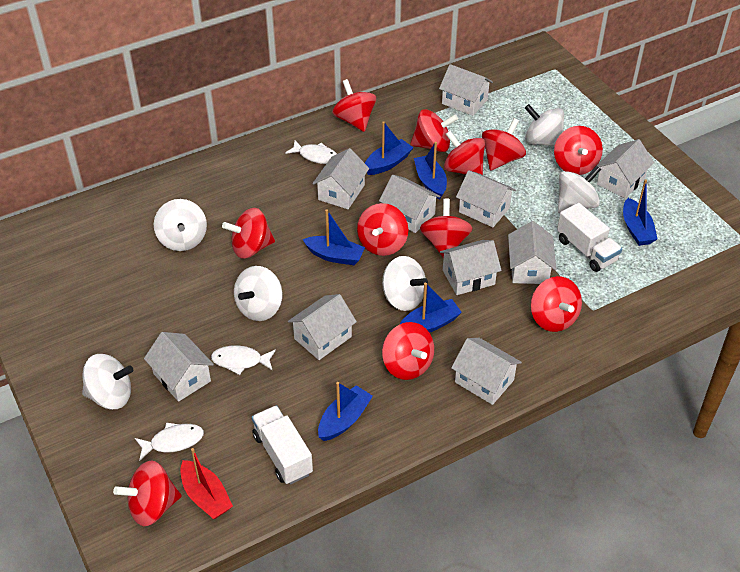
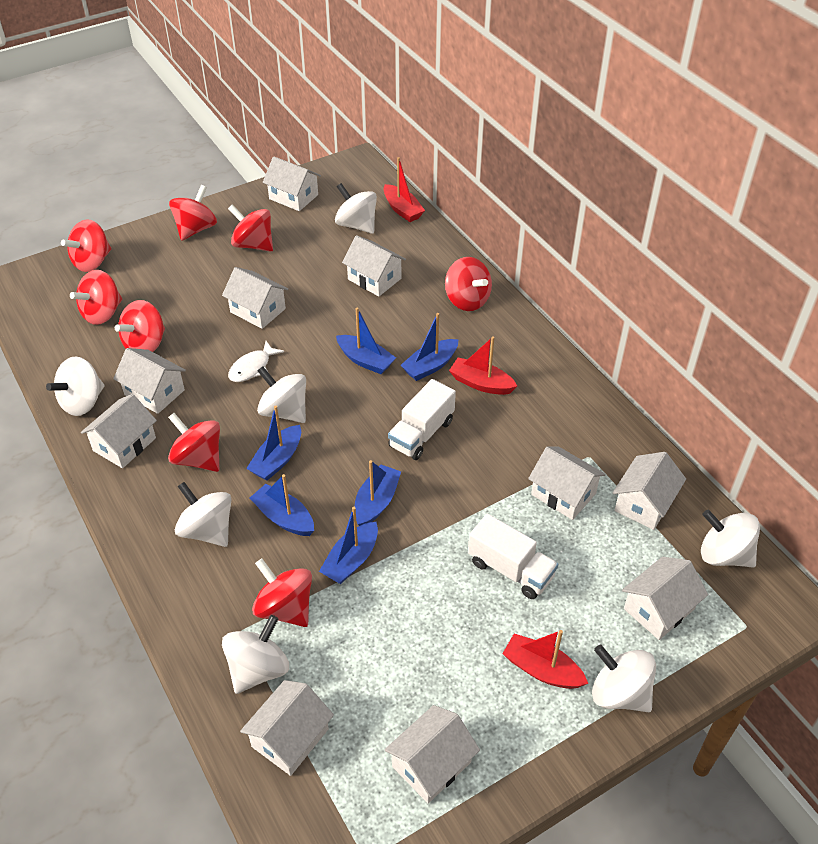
red boat: [180,448,233,519] = 1 -> [384,157,425,222] [449,337,517,395] [502,630,588,689] = 3
red spinning top: [113,460,182,526] [222,208,275,259] [332,79,376,132] [357,203,408,256] [382,322,434,380] [410,109,458,152] [420,198,473,258] [444,131,485,175] [482,118,526,171] [531,276,582,332] [554,126,603,175] = 11 -> [61,219,111,272] [70,270,122,325] [115,300,165,352] [168,413,220,472] [169,185,217,241] [228,204,273,252] [252,558,312,627] [445,257,492,311] = 8
white fish: [135,422,204,461] [211,345,276,375] [285,140,337,164] = 3 -> [228,341,284,382] = 1
white spinning top: [82,354,133,409] [154,199,207,251] [234,266,283,321] [382,256,428,311] [525,104,564,147] [558,165,601,213] = 6 -> [46,356,104,416] [175,482,231,547] [222,615,289,694] [257,366,306,423] [335,183,377,234] [592,644,656,712] [701,510,760,568] = 7

